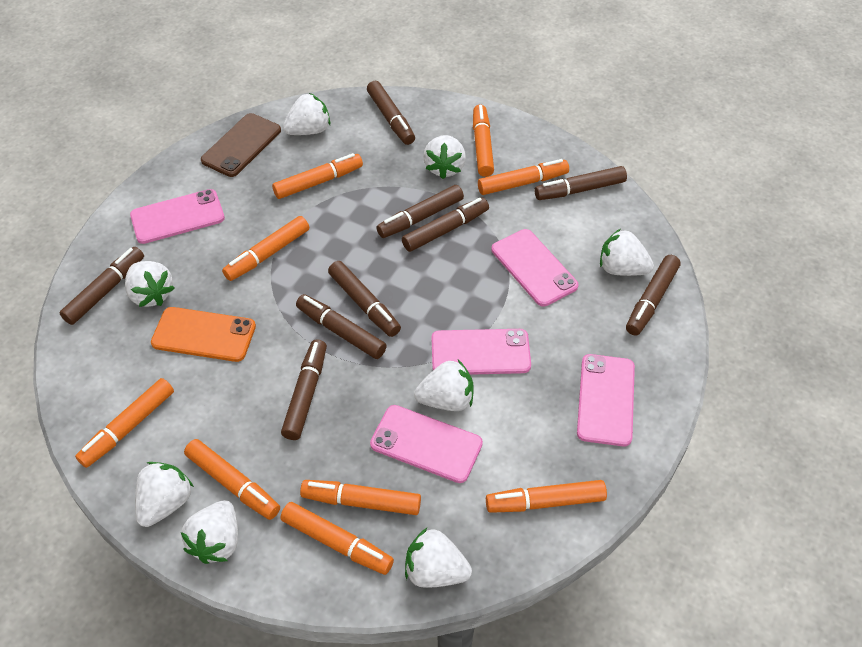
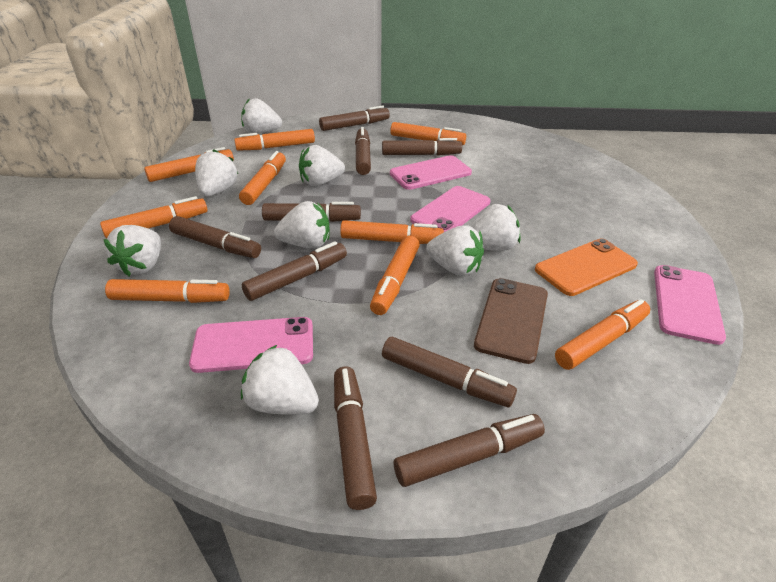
pink phone: [130,189,225,244] [370,405,483,483] [432,329,531,375] [491,229,578,307] [577,354,635,446] = 5 -> [189,317,313,373] [390,155,472,190] [410,186,491,232] [654,265,726,345] = 4

